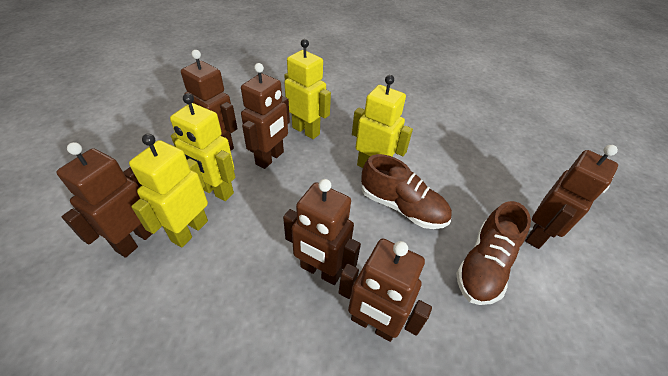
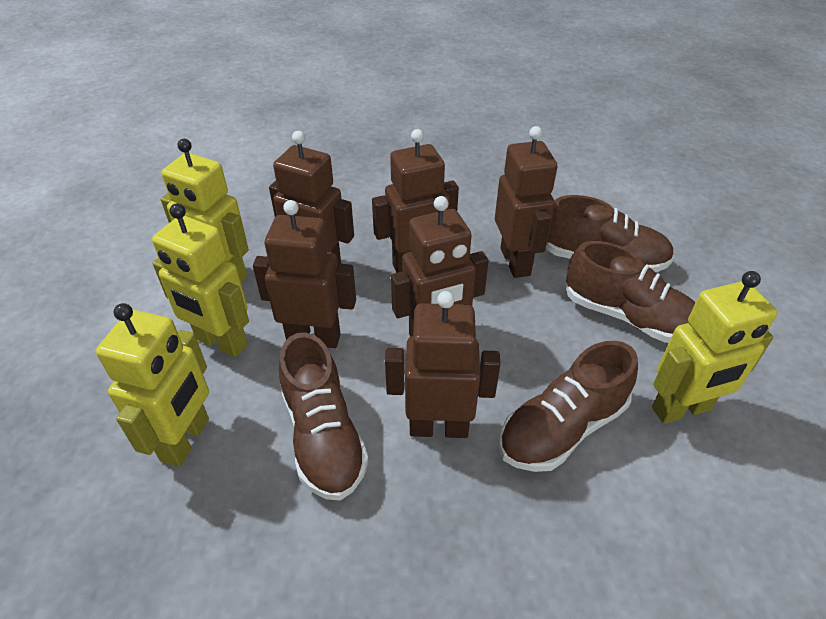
brown shoe: [361,154,452,229] [456,201,531,305] = 2 -> [279,332,369,501] [499,341,638,472] [546,195,674,272] [566,241,695,343] = 4

